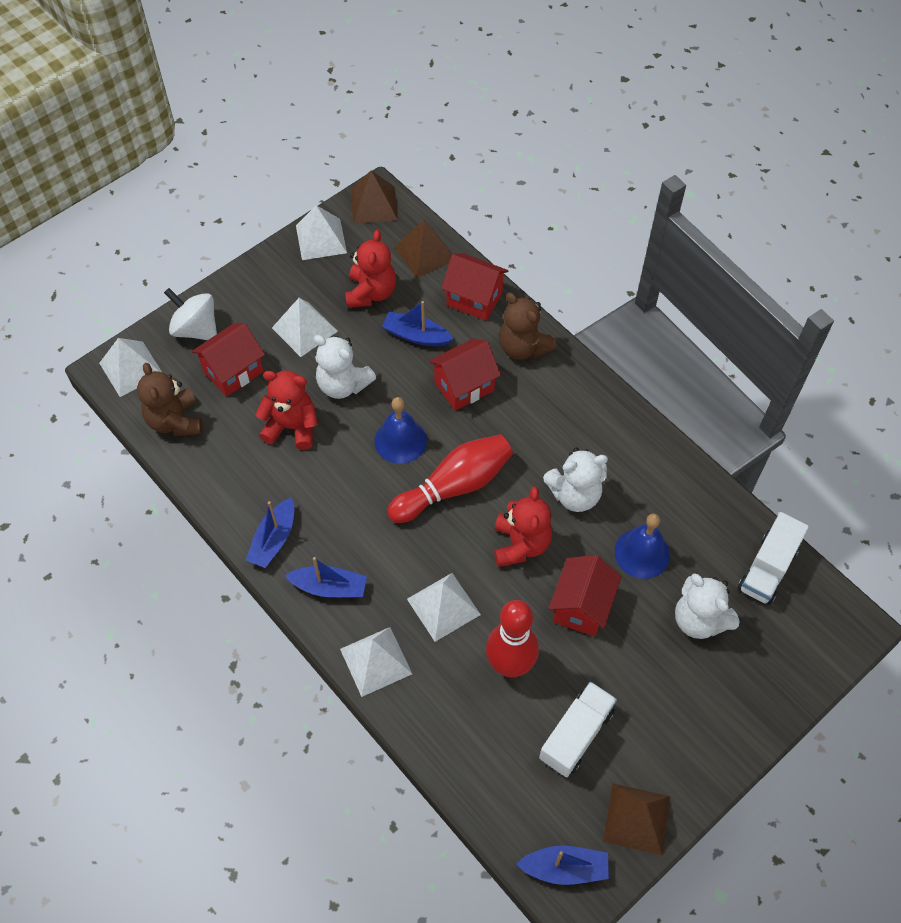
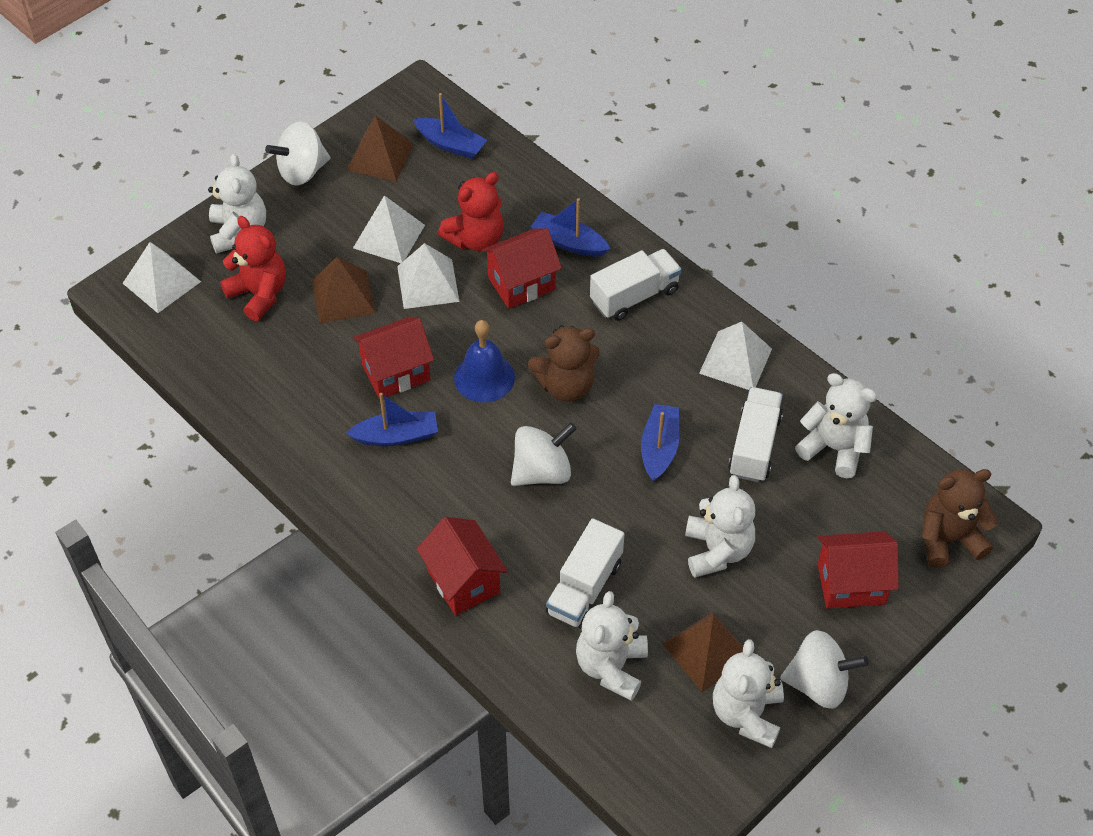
blue bell: [375,397,427,464] [615,514,670,579] = 2 -> [454,320,515,403] = 1
red bowling pin: [387,434,513,523] [486,600,539,677] = 2 -> none = 0
red teddy bear: [255,370,318,450] [345,230,396,308] [494,486,552,567] = 3 -> [220,216,286,321] [438,172,504,251] = 2
white pyramid: [99,338,163,397] [272,298,338,357] [296,205,347,260] [340,627,412,697] [407,573,481,642] = 5 -> [123,242,201,313] [353,195,425,263] [397,243,460,309] [699,322,772,390] = 4
white spinning top: [164,288,217,340] = 1 -> [265,121,330,186] [511,422,577,486] [780,630,869,709] = 3
white teddy bear: [314,335,376,399] [543,447,608,512] [675,573,739,639] = 3 -> [208,154,266,254] [576,591,648,701] [685,475,755,578] [713,639,784,748] [795,373,877,478] = 5
white truck: [539,682,617,777] [738,512,809,605] = 2 -> [546,518,624,629] [590,249,682,321] [728,387,783,482] = 3

